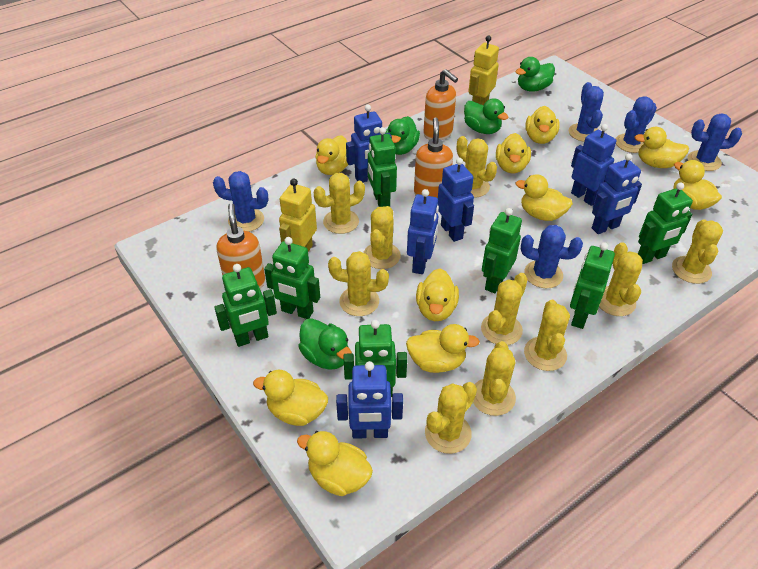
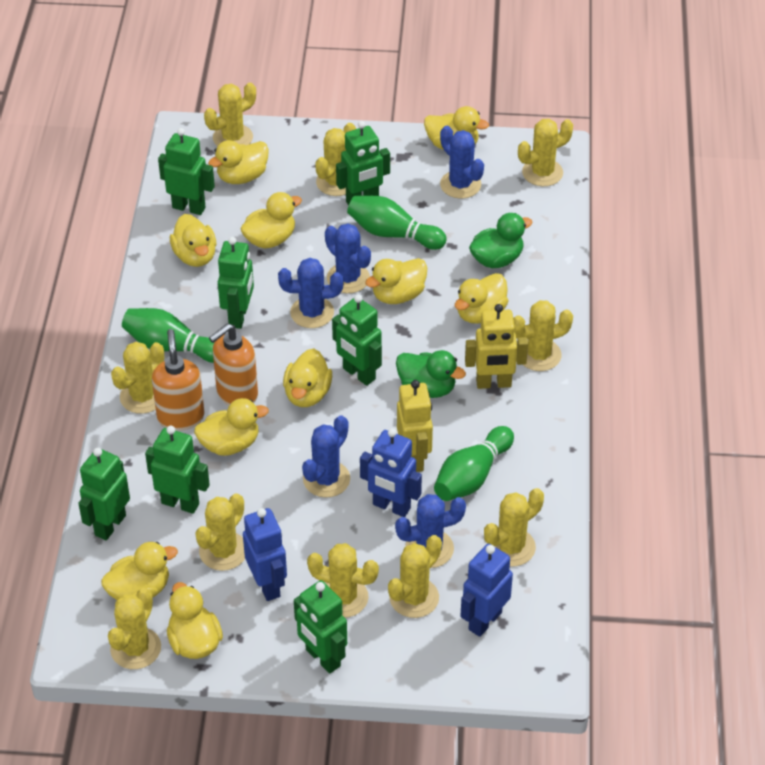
blue robot: [336,361,403,439] [346,105,392,182] [407,189,439,274] [438,158,474,242] [571,124,616,206] [592,153,642,234] = 6 -> [243,508,287,601] [360,428,422,517] [460,544,513,637] = 3
green bowling pin: none = 0 -> [122,308,214,363] [347,196,447,250] [434,426,514,501] = 3
green duck: [298,318,352,370] [385,116,420,155] [464,98,508,134] [515,57,555,92] = 4 -> [396,350,466,398] [469,213,533,268] = 2
orange soap dispenser: [216,203,265,289] [414,117,453,198] [423,69,458,140] = 3 -> [152,329,204,431] [209,323,258,405] = 2

